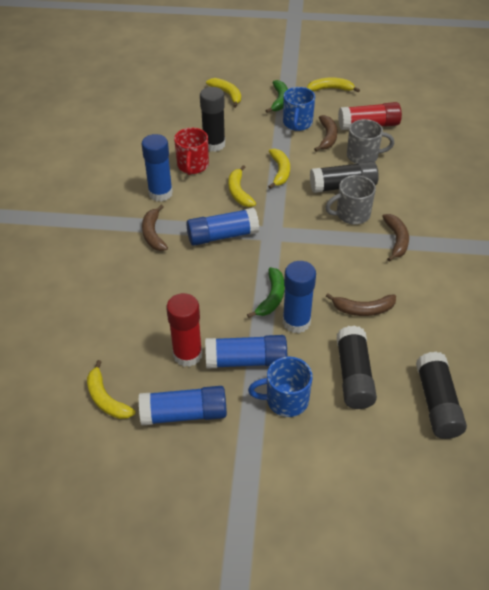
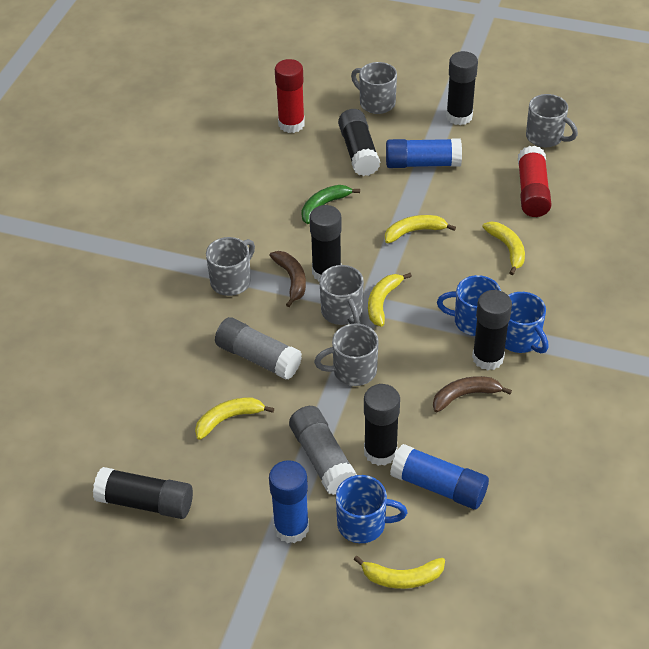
black glue stick: [200,87,225,152] [310,161,379,193] [336,325,377,409] [416,352,467,439] = 4 -> [93,467,193,519] [309,205,342,281] [338,109,380,176] [364,384,400,466] [446,51,478,125] [472,290,512,370] = 6
blue glue stick: [139,386,227,425] [142,134,173,202] [186,208,259,246] [205,335,287,369] [283,261,316,333] = 5 -> [269,460,309,543] [386,138,462,168] [390,444,489,509] = 3
blue mug: [248,357,313,417] [283,87,315,131] = 2 -> [336,475,407,543] [437,275,501,336] [505,292,549,353] = 3
brown banana: [142,205,168,251] [314,115,338,151] [326,293,396,316] [382,214,409,262] = 4 -> [269,251,306,307] [433,376,512,412] = 2
green banana: [247,267,285,318] [266,80,288,113] = 2 -> [301,185,360,224] = 1
grey glue stick: none = 0 -> [215,317,302,380] [289,406,357,495] = 2
grey mug: [325,175,376,225] [347,119,394,164] = 2 -> [206,237,255,296] [314,323,379,386] [319,265,364,325] [351,62,397,114] [526,94,578,147] = 5
red mug: [174,128,209,175] = 1 -> none = 0

